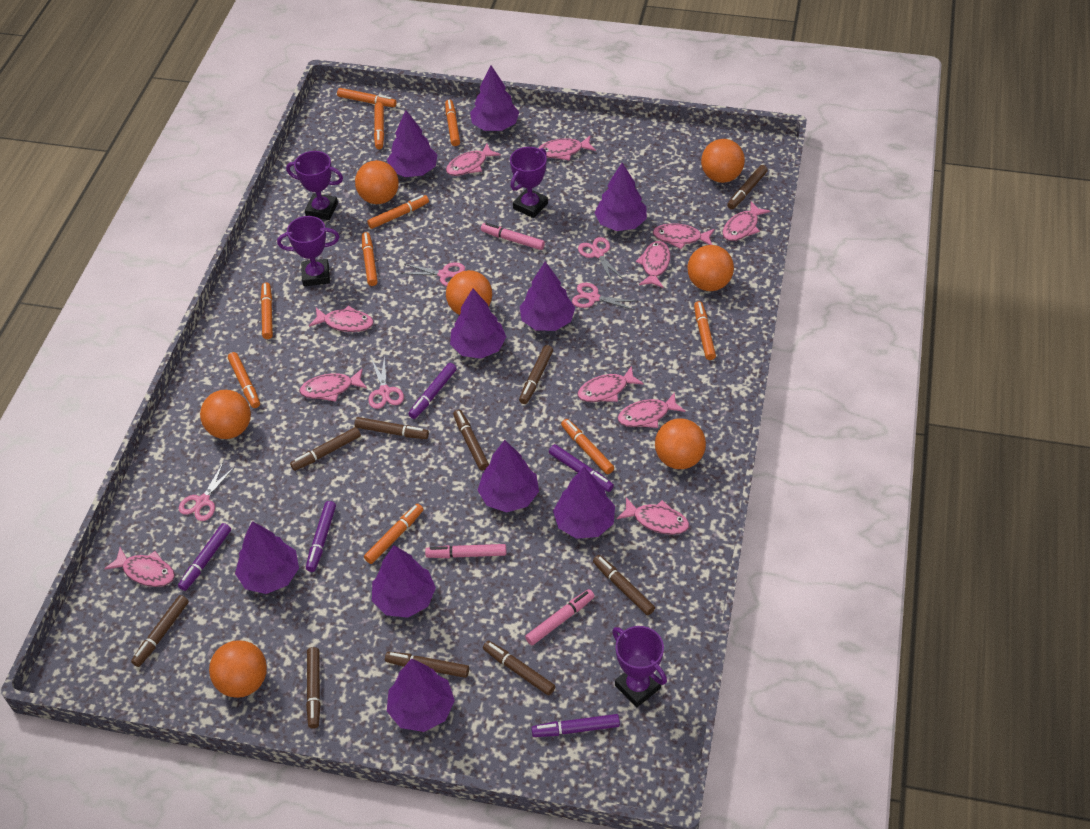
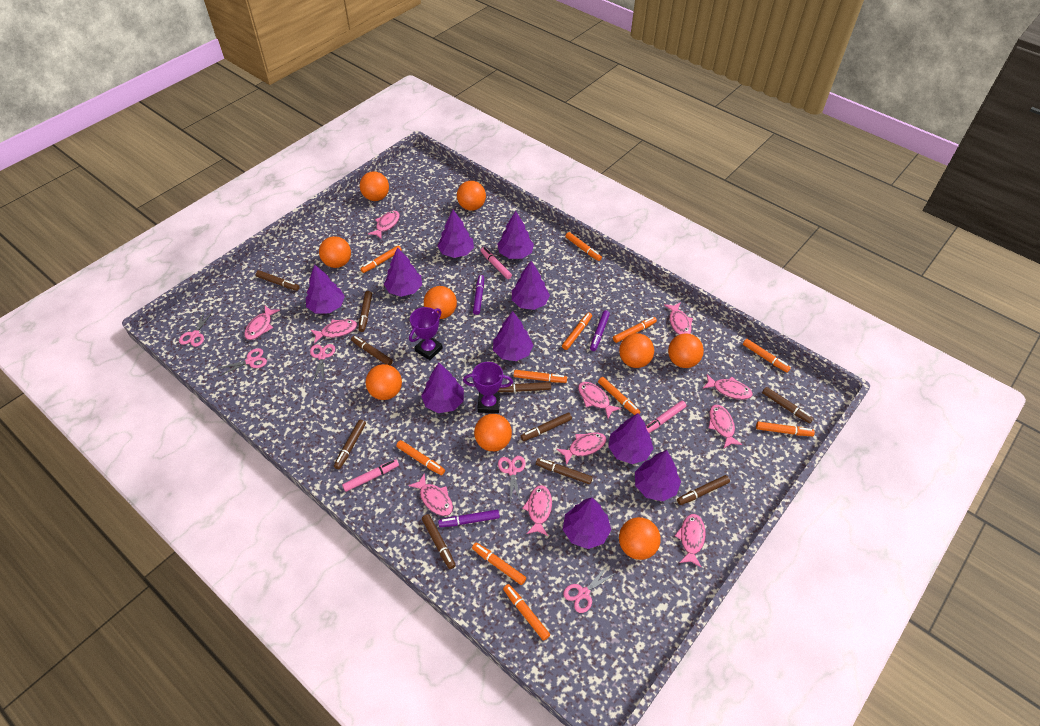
orange ball: [200,390,251,439] [209,640,267,698] [355,160,399,204] [446,270,492,315] [655,418,706,469] [687,245,734,291] [701,139,745,183] = 7 -> [319,236,351,268] [360,172,389,201] [366,364,402,400] [424,286,457,319] [457,181,486,211] [474,414,512,451] [619,333,654,368] [619,517,661,560] [668,333,704,368] = 9
orange marker: [228,352,260,408] [261,282,273,339] [337,88,397,107] [362,232,378,286] [364,504,423,564] [367,195,429,229] [374,102,384,149] [445,100,460,146] [561,419,614,474] [694,301,716,360] = 10 -> [361,245,402,273] [396,440,445,475] [472,542,526,585] [503,584,550,641] [514,370,567,383] [562,313,592,350] [565,232,602,261] [598,377,640,415] [613,317,657,343] [743,339,791,373] [756,421,815,436] = 11
purple marker: [178,523,231,591] [306,501,336,572] [409,363,457,419] [531,714,620,737] [549,444,614,492] = 5 -> [438,510,500,527] [473,275,484,315] [590,310,610,351] = 3
purple trophy: [277,216,340,286] [286,151,343,220] [510,147,548,218] [612,626,667,707] = 4 -> [409,307,443,360] [463,362,513,413] = 2

